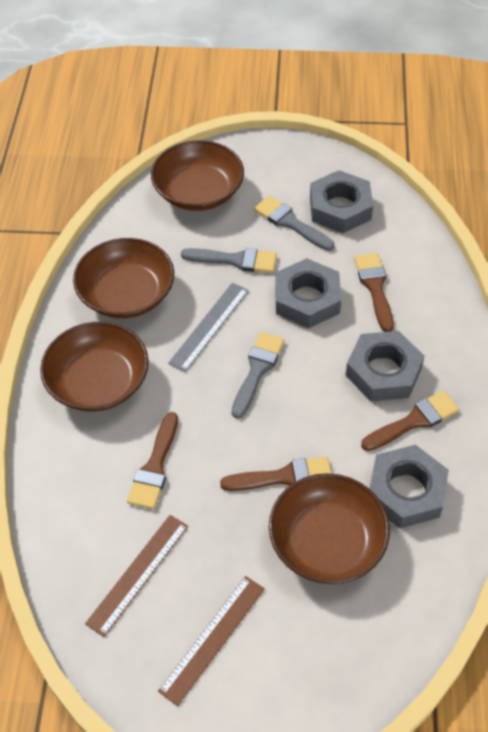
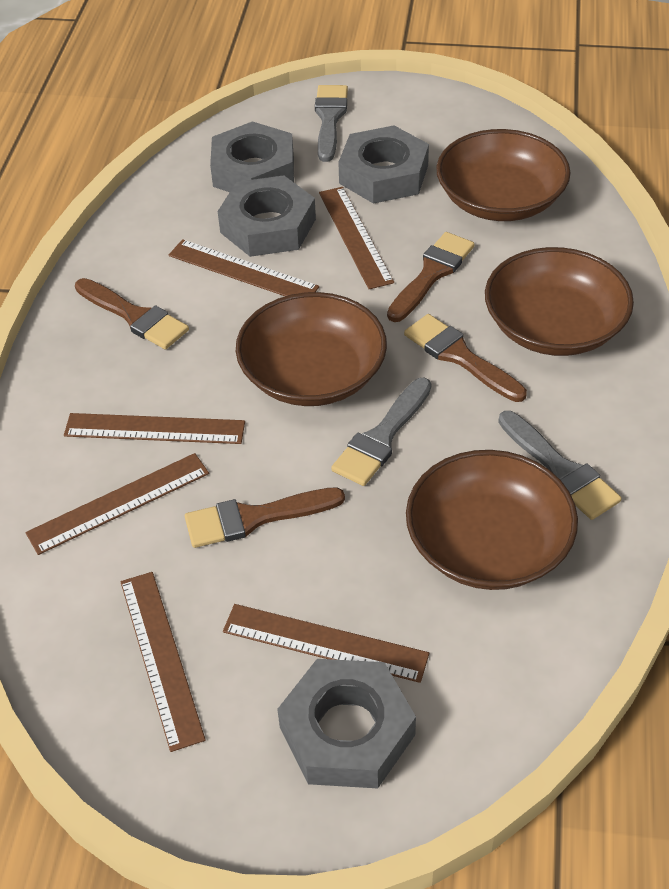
brown ruler: [85,515,188,637] [158,576,265,706] = 2 -> [26,453,209,555] [64,413,245,444] [121,572,206,752] [169,239,319,296] [223,604,429,683] [319,187,394,289] = 6
grey ruler: [168,282,249,372] = 1 -> none = 0

